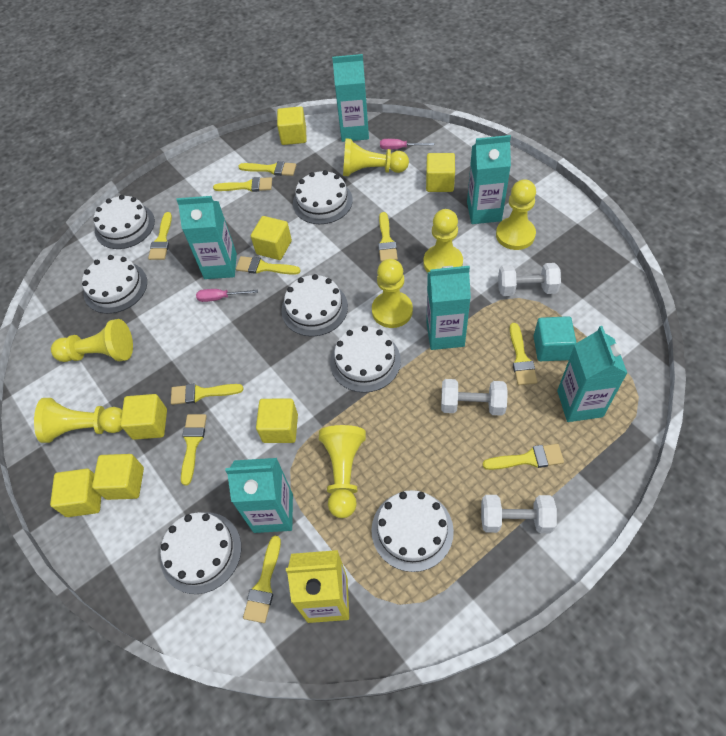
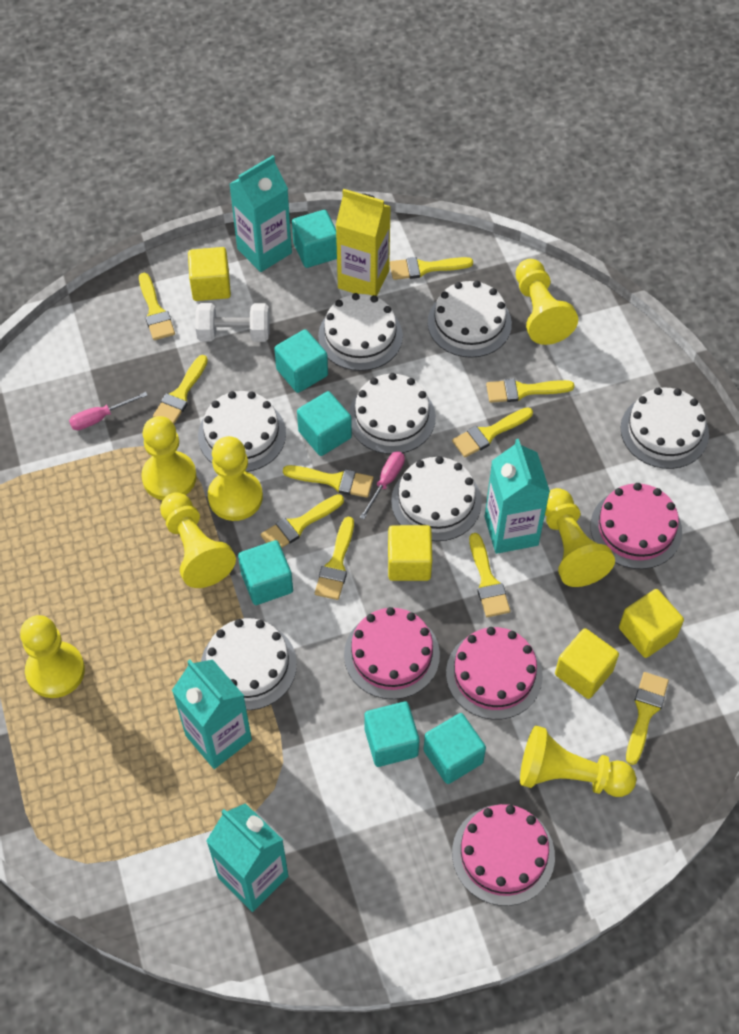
pink cake: none = 0 -> [344,607,440,699] [446,627,543,720] [452,804,555,906] [590,483,682,569] = 4
turquoise carton: [176,196,237,279] [225,458,293,533] [332,54,369,142] [426,266,471,350] [467,135,511,224] [557,326,627,422] = 6 -> [172,660,252,769] [206,803,288,912] [230,155,292,272] [485,439,550,554] = 4
turquoise cube: [534,316,576,361] = 1 -> [238,540,293,605] [274,329,328,393] [292,210,337,268] [297,391,352,456] [365,702,420,767] [423,713,486,784] = 6
white dumbbell: [441,379,508,416] [481,495,557,533] [498,263,561,296] = 3 -> [196,303,270,342] = 1
yellow cube: [50,469,101,517] [92,454,144,500] [120,394,167,440] [251,216,292,260] [256,399,298,443] [277,106,307,145] [426,153,455,192] = 7 -> [188,247,231,301] [388,525,432,581] [555,628,619,699] [619,589,684,658] = 4

